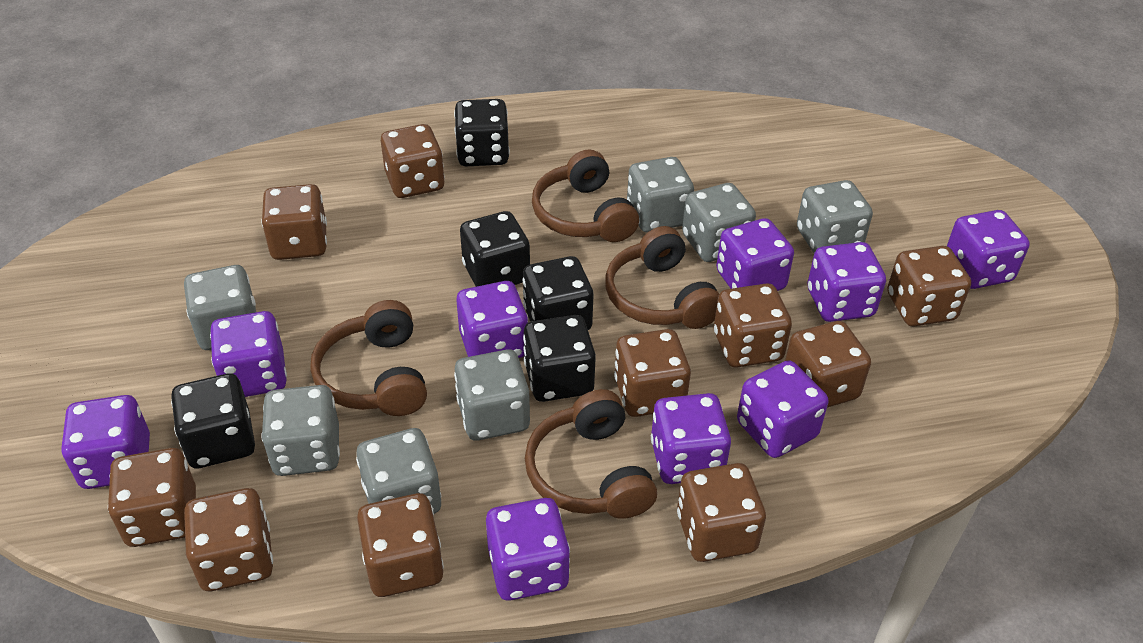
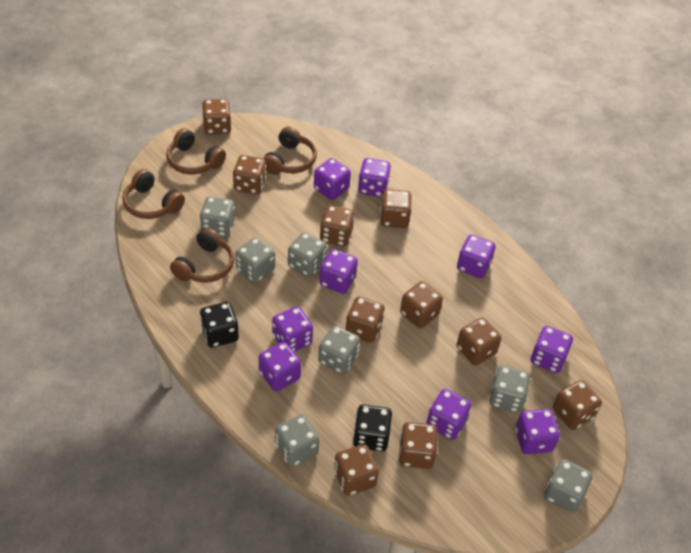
black dice: [171,373,255,468] [454,99,510,166] [460,211,530,287] [522,256,593,330] [523,315,596,402] = 5 -> [200,302,239,348] [353,404,392,451] = 2

